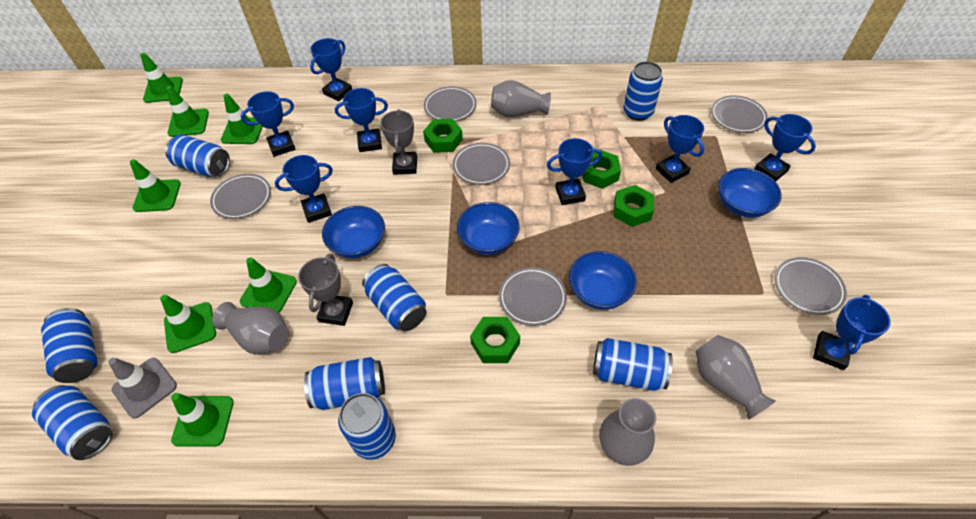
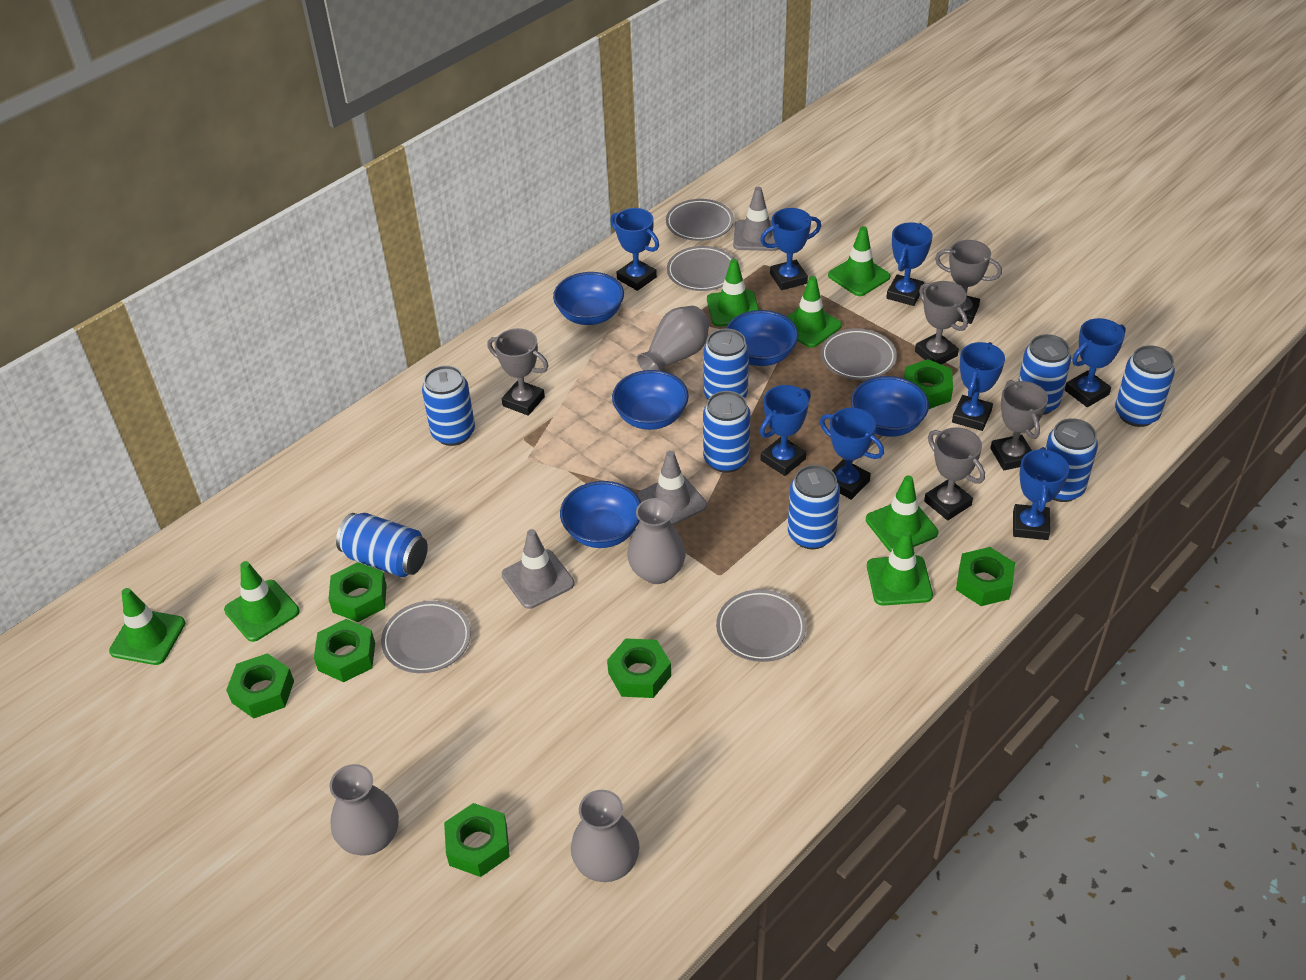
blue bowl: [322,206,385,258] [457,202,520,255] [569,251,637,310] [718,168,782,218] = 4 -> [553,272,624,325] [560,481,641,548] [612,370,689,430] [726,310,799,366] [851,376,929,437] = 5
green nut: [423,119,463,153] [470,317,520,363] [583,149,621,189] [614,185,654,227] = 4 -> [226,653,294,719] [314,619,375,682] [329,562,387,622] [444,803,510,877] [607,638,671,698] [904,359,953,409] [956,547,1015,606] = 7
grey plate: [210,174,271,219] [424,86,477,122] [453,143,510,185] [499,267,567,326] [711,95,768,133] [775,257,847,315] = 6 -> [381,601,471,673] [666,199,734,241] [667,246,734,291] [716,589,806,662] [821,328,897,380] = 5
grey traffic cone: [108,358,177,419] = 1 -> [502,529,574,609] [637,451,707,525] [733,187,779,251] = 3
grey trophy: [298,254,353,326] [380,109,417,175] = 2 -> [487,328,549,416] [915,281,968,365] [924,427,985,520] [935,240,1002,324] [990,380,1048,470] = 5

